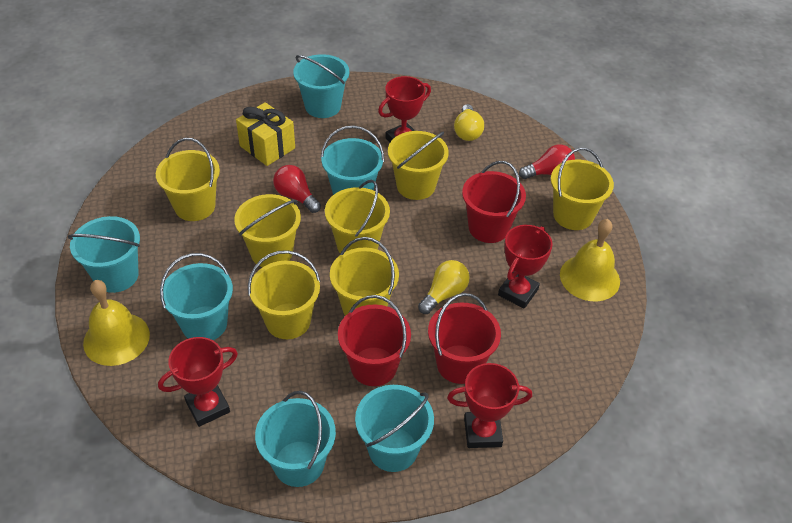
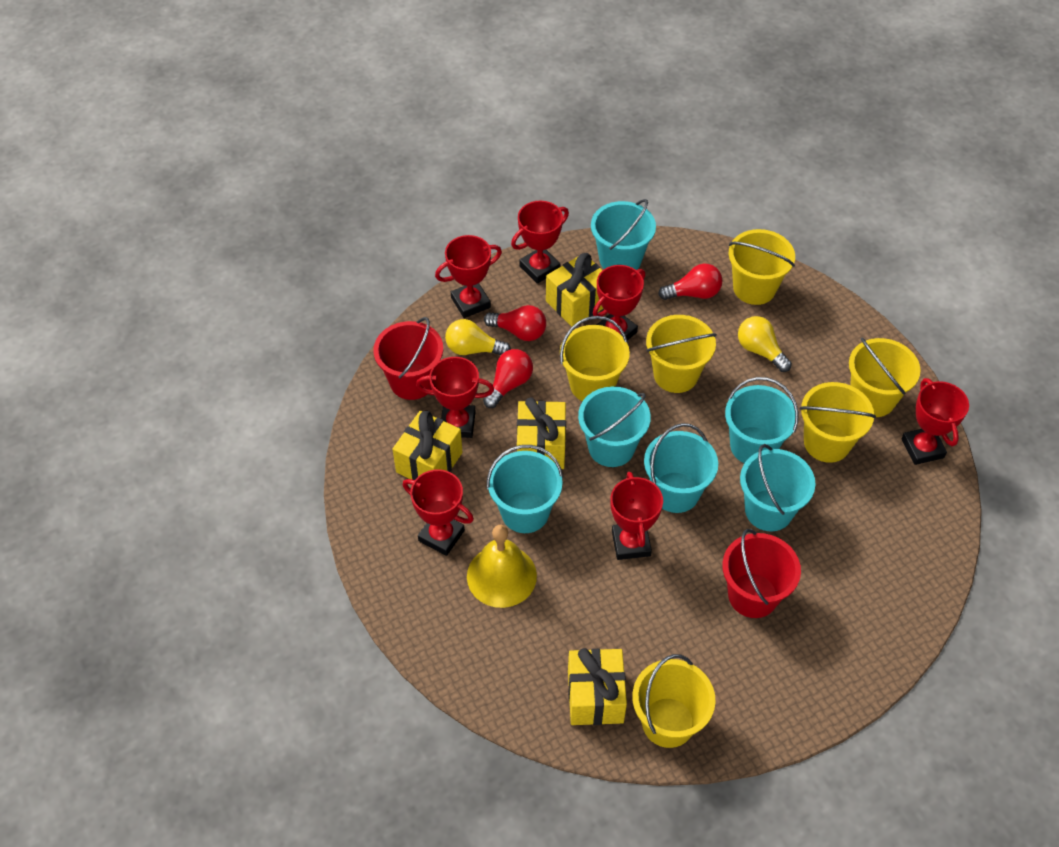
red bucket: [338,295,411,386] [428,293,501,384] [462,161,526,243] = 3 -> [373,317,443,400] [722,529,801,618] = 2
red light bulb: [273,165,321,213] [519,144,575,179] = 2 -> [483,349,533,408] [484,305,546,341] [658,264,723,300] = 3
red trophy: [158,337,238,427] [378,76,431,142] [447,363,532,448] [498,225,553,309] = 4 -> [403,469,474,556] [416,357,494,438] [435,235,502,318] [511,201,569,284] [593,265,645,341] [610,472,663,560] [901,378,969,465] = 7
yellow bell: [83,280,150,366] [560,219,620,301] = 2 -> [467,525,537,608] = 1
yellow bucket: [156,138,220,221] [234,194,301,267] [248,250,321,339] [325,180,390,253] [330,237,399,316] [388,131,449,200] [551,148,614,230] = 7 -> [560,316,630,401] [632,654,716,748] [646,315,717,393] [729,229,795,305] [800,382,876,463] [849,338,921,417] = 6
yellow gift: [236,102,295,166] = 1 -> [392,411,462,480] [517,397,566,469] [546,253,603,327] [568,648,627,725] = 4

